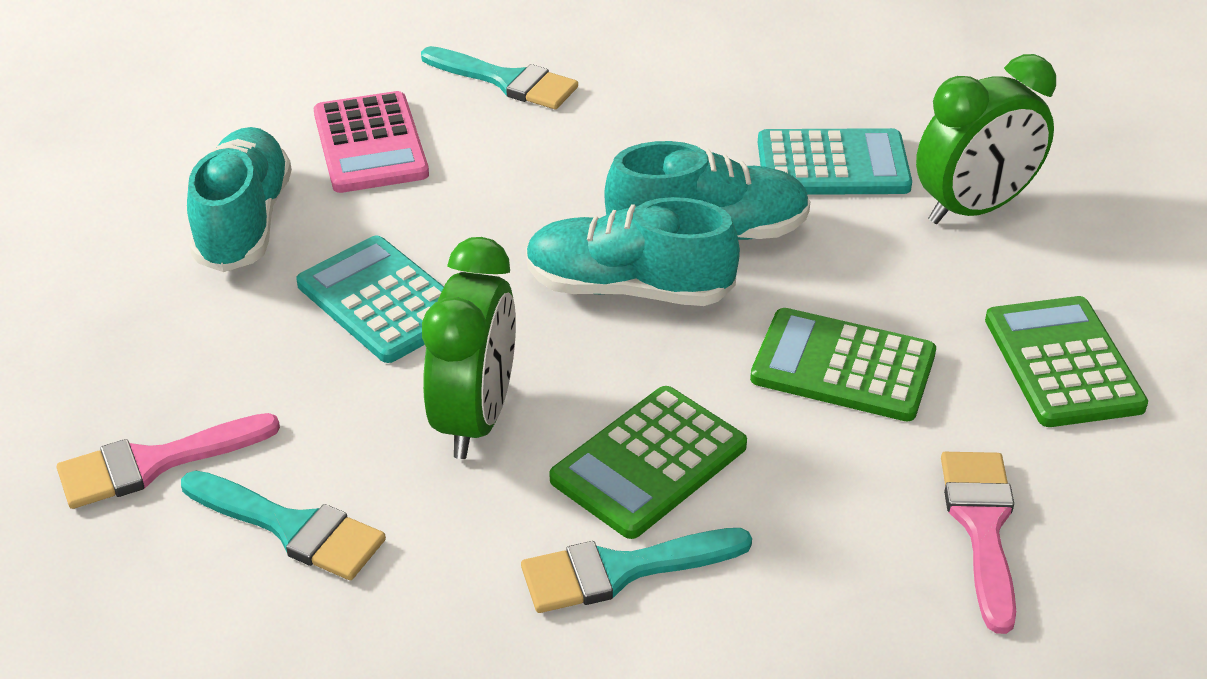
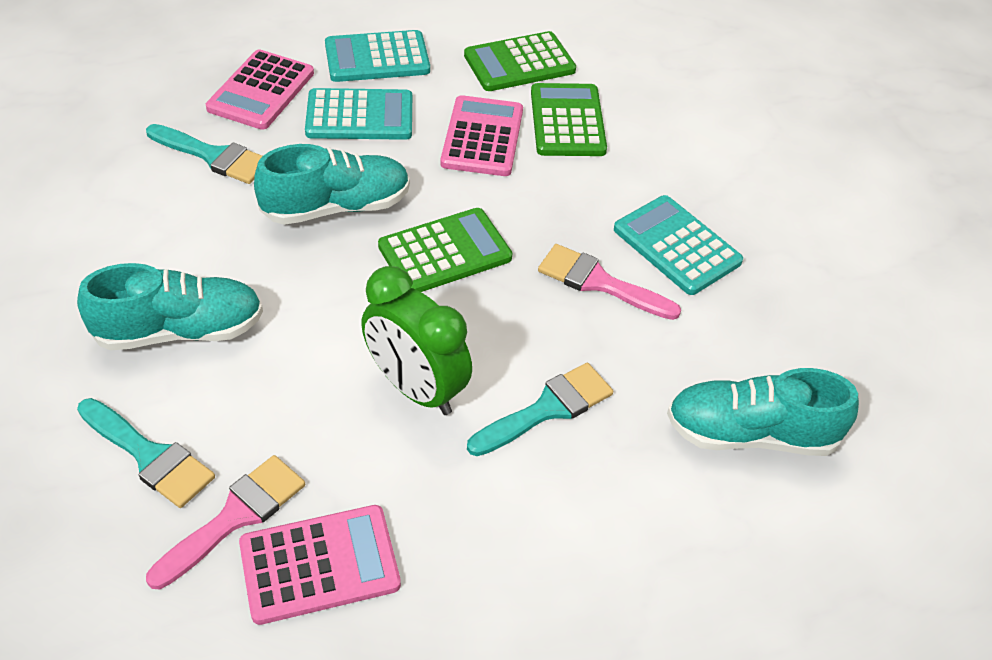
green clock: [422,237,516,459] [916,54,1056,224] = 2 -> [361,266,472,415] = 1
pink calculator: [314,91,429,193] = 1 -> [206,49,314,130] [239,505,401,625] [441,95,523,176] = 3
turquoise calculator: [296,235,444,363] [758,128,912,195] = 2 -> [305,88,412,140] [325,30,430,82] [614,195,743,295] = 3

